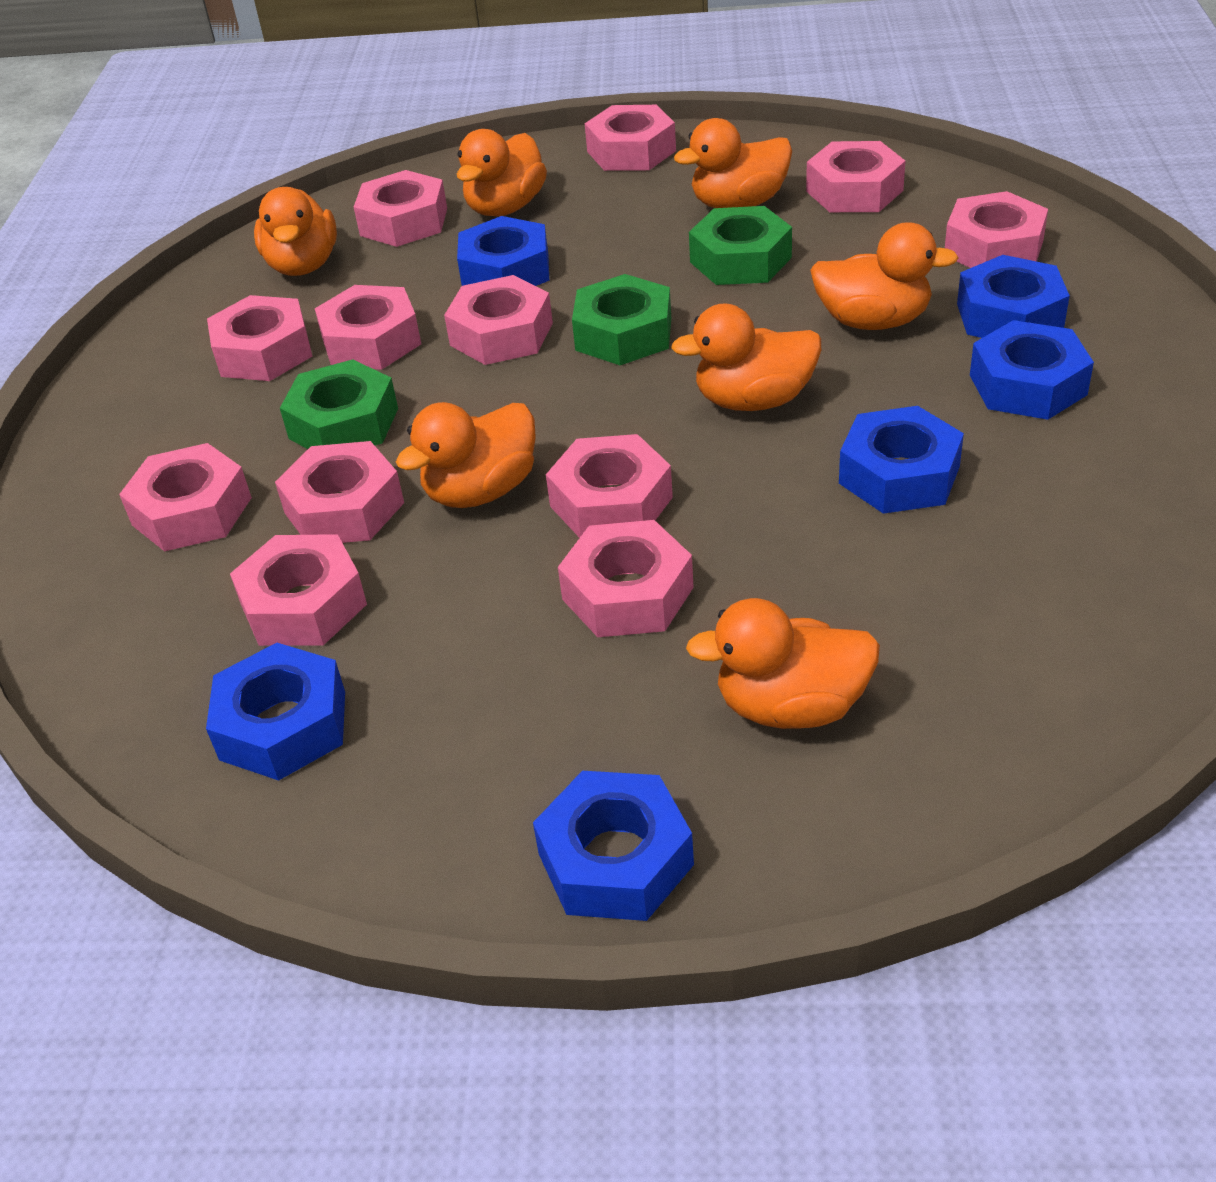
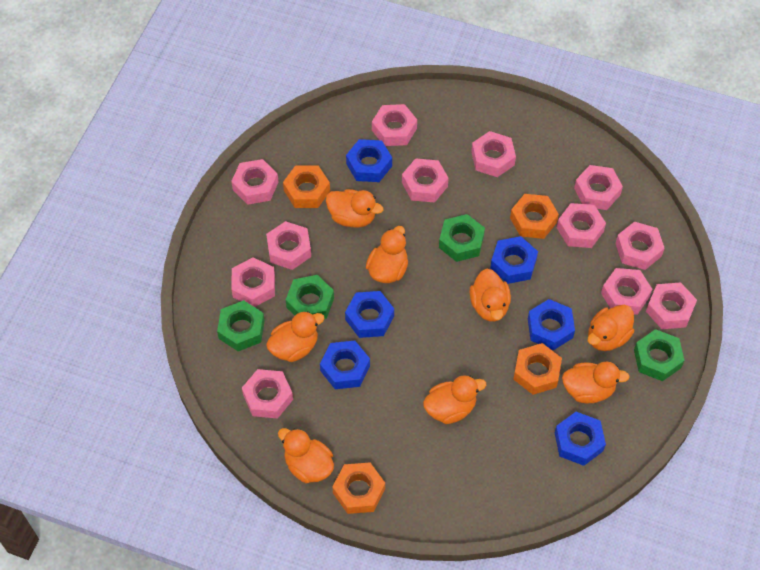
green nut: [280,359,398,449] [572,274,671,365] [689,206,792,285] = 3 -> [217,300,265,351] [286,275,334,319] [439,214,485,262] [634,329,685,381] = 4
orange duck: [254,187,337,276] [396,402,536,508] [457,129,547,216] [671,303,821,411] [674,118,792,208] [686,598,880,729] [810,222,959,330] = 7 -> [266,311,325,362] [278,428,334,483] [326,189,383,227] [366,226,408,283] [423,375,486,424] [469,269,511,322] [562,361,630,403] [588,305,634,351] = 8
orange nut: none = 0 -> [283,165,330,208] [332,463,385,514] [510,194,559,239] [513,343,562,395] = 4

